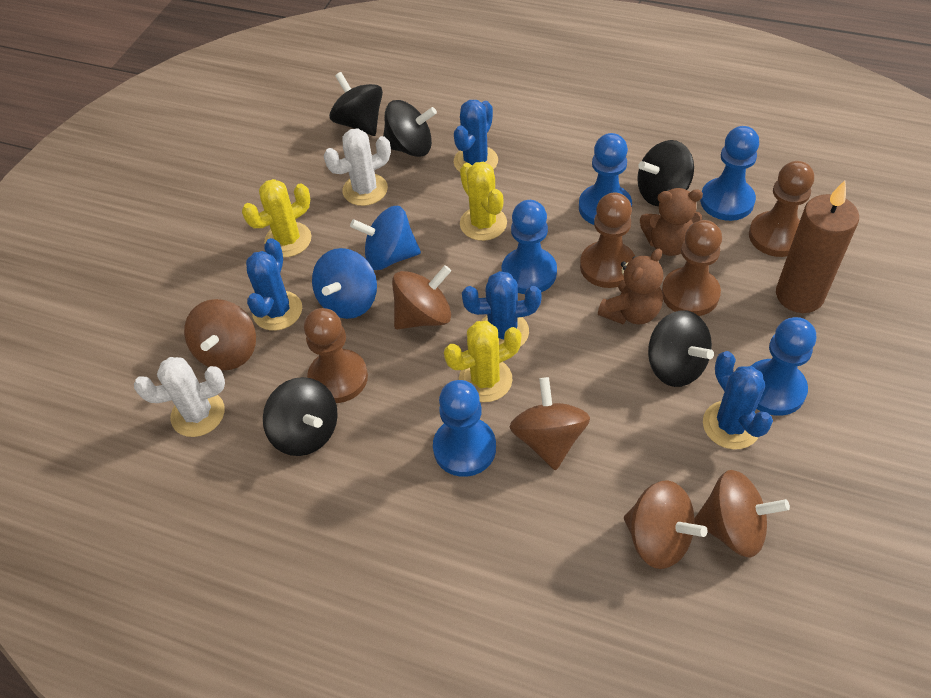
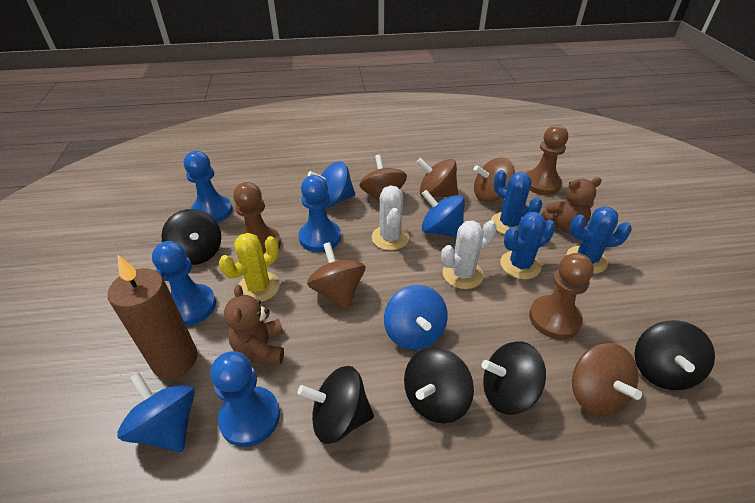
blue cactus: [246,238,302,331] [454,100,498,172] [462,271,542,347] [703,351,773,449] = 4 -> [491,170,542,234] [500,212,556,279] [567,206,632,274] = 3
blue pawn: [433,380,496,477] [502,200,557,294] [579,133,632,225] [700,126,759,221] [751,317,816,416] = 5 -> [152,241,216,326] [184,151,232,223] [210,351,280,447] [299,175,341,252] = 4
blue spinning top: [312,248,377,319] [350,206,421,270] = 2 -> [117,372,195,452] [308,161,355,207] [384,285,448,350] [422,190,465,237] = 4
brown pawn: [304,308,368,403] [580,193,635,288] [662,220,722,316] [749,161,814,257] = 4 -> [233,182,281,254] [526,125,568,195] [529,253,594,339] = 3
yellow cactus: [242,179,312,257] [444,321,521,402] [460,162,507,241] = 3 -> [219,233,280,302] = 1

